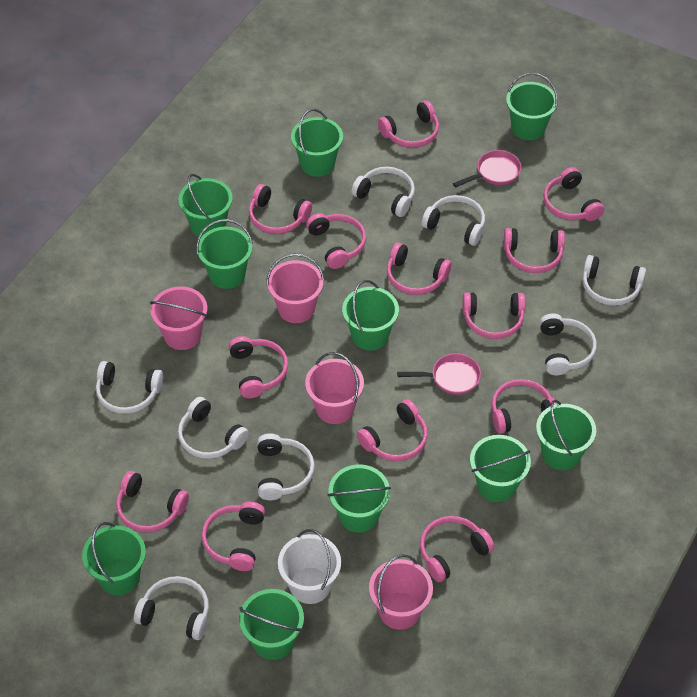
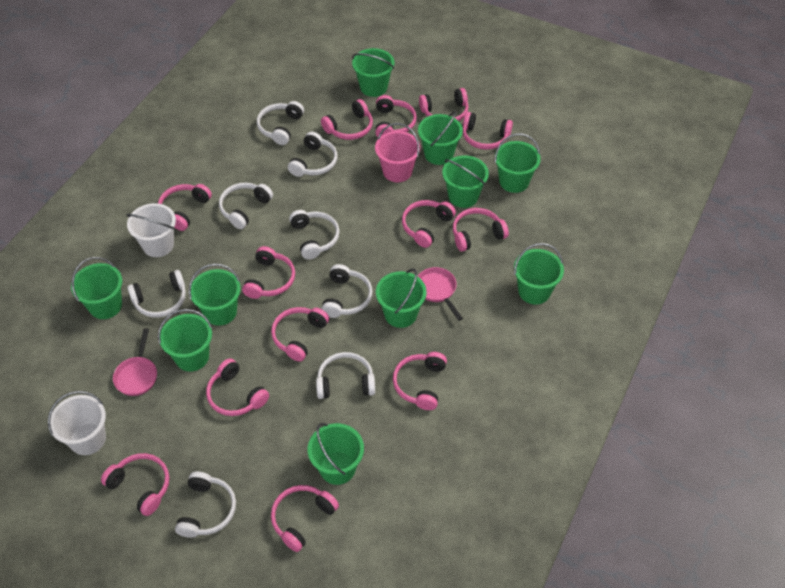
pink bucket: [150,286,207,350] [266,253,324,323] [305,352,364,424] [369,554,433,630] = 4 -> [375,123,420,182] = 1
white bucket: [278,529,341,604] = 1 -> [48,391,106,455] [126,203,176,257] = 2

